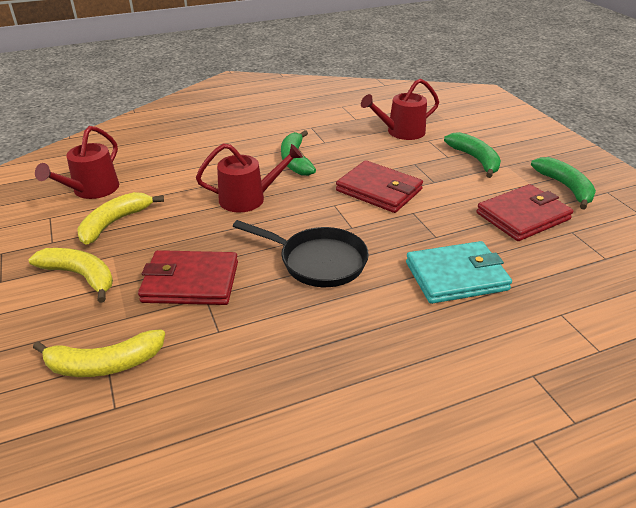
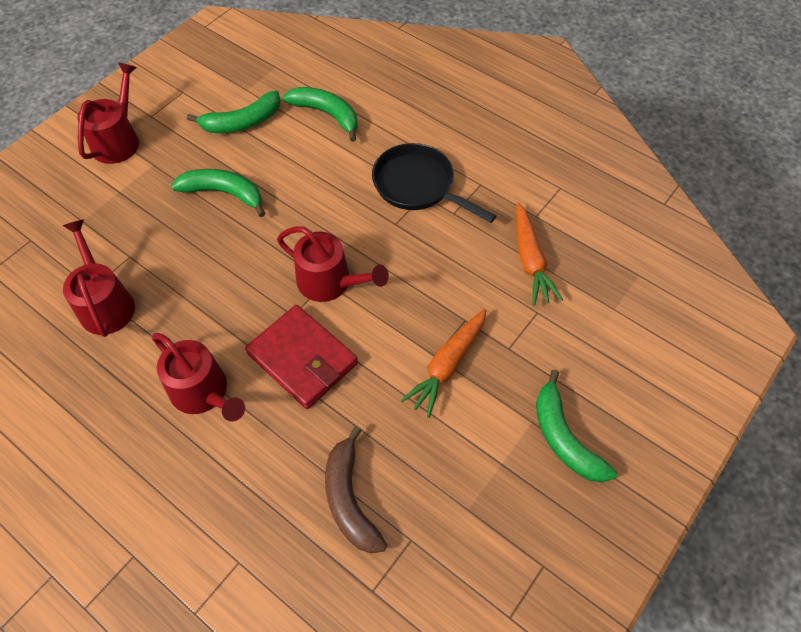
brown banana: none = 0 -> [325,426,387,553] = 1
green banana: [281,130,316,176] [444,132,501,178] [531,157,596,209] = 3 -> [171,169,265,217] [187,91,281,133] [283,87,358,142] [536,370,617,482] = 4
orange carrot: none = 0 -> [401,309,487,418] [516,203,563,305] = 2
red wallet: [138,250,238,305] [336,160,423,213] [477,184,573,241] = 3 -> [245,305,358,409] = 1
red watering can: [35,126,119,199] [196,143,303,213] [361,78,439,140] = 3 -> [62,219,135,337] [77,62,139,164] [152,333,245,422] [277,226,389,302] = 4
turquoise wallet: [406,241,512,304] = 1 -> none = 0
yellow banana: [29,248,113,303] [33,329,165,377] [77,192,164,245] = 3 -> none = 0

